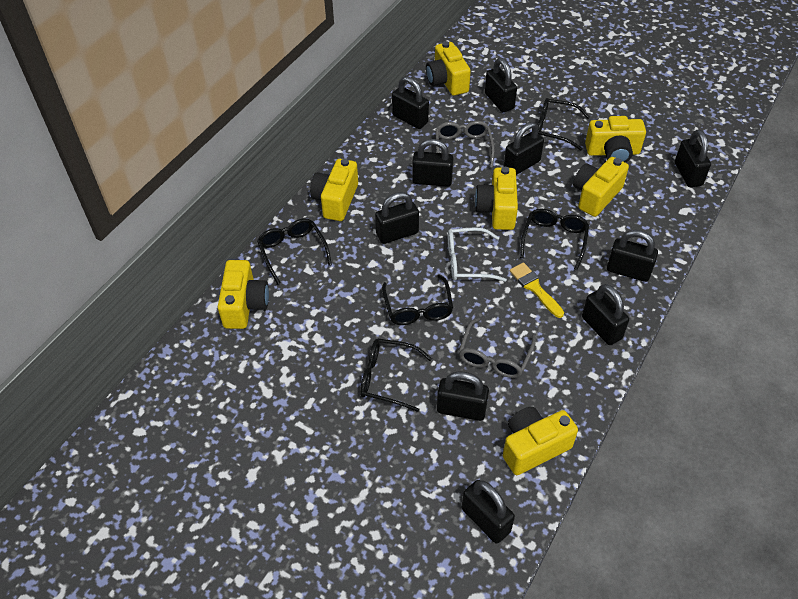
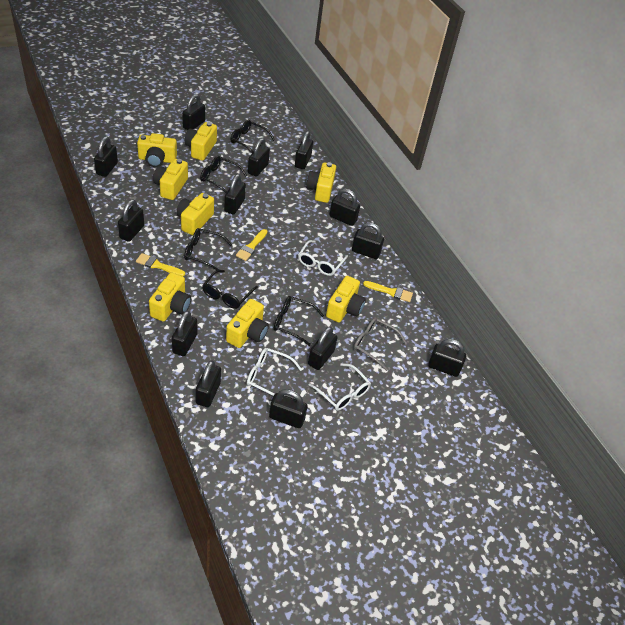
black padlock: [375,192,419,244] [392,76,429,129] [412,139,453,187] [437,371,489,421] [462,480,515,544] [485,58,517,112] [504,122,544,175] [582,284,629,345] [607,230,658,282] [675,129,711,187] = 10 -> [94,136,118,177] [118,199,144,241] [172,311,197,356] [182,94,205,130] [196,360,221,407] [224,174,246,214] [248,138,270,177] [269,389,308,428] [295,131,313,169] [308,327,338,370] [329,189,360,226] [352,222,384,259] [428,339,466,377] = 13
grey glasses: [436,121,495,168] [459,318,536,378] = 2 -> [354,318,407,371] = 1
white glasses: [448,227,507,282] = 1 -> [247,348,302,396] [298,240,348,276] [309,363,371,411] = 3
yellow brush: [510,262,564,318] = 1 -> [136,253,185,277] [236,229,268,261] [363,281,413,302] = 3
yellow camera: [218,260,269,329] [310,159,358,221] [426,41,471,96] [475,167,518,230] [503,406,578,475] [573,157,629,217] [585,116,646,163] = 7 -> [137,133,177,167] [149,272,191,322] [153,159,188,200] [176,193,214,235] [185,122,217,161] [226,299,269,348] [306,162,336,203] [326,276,366,323] = 8

